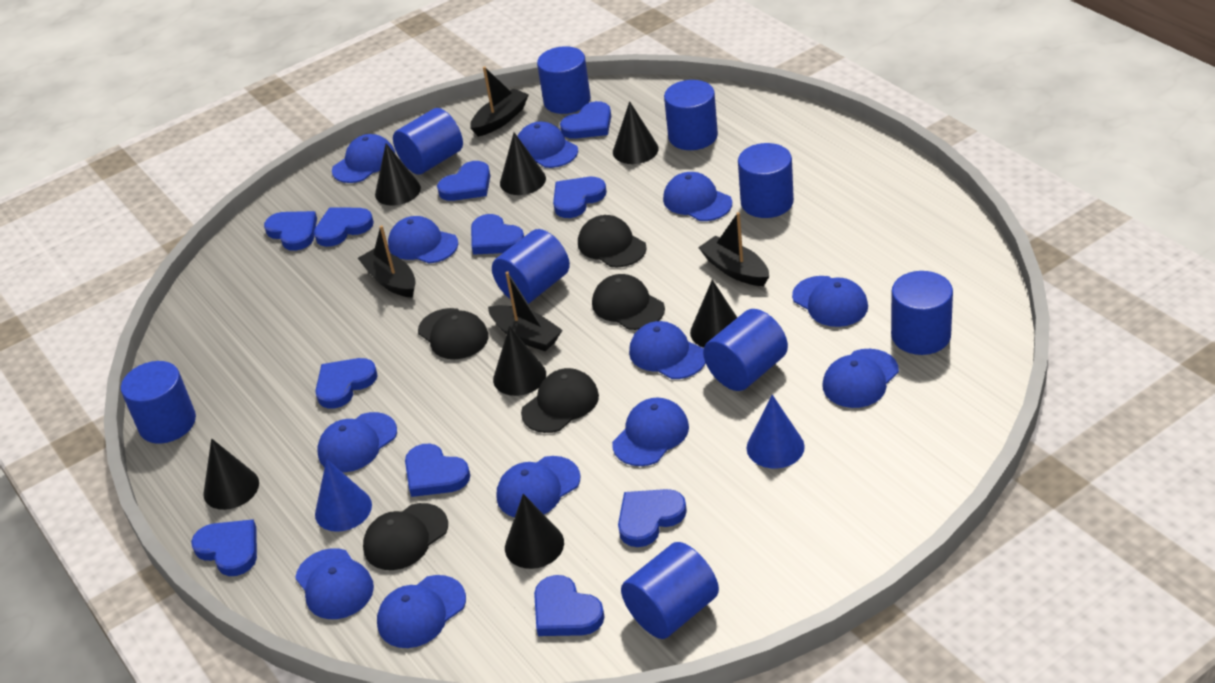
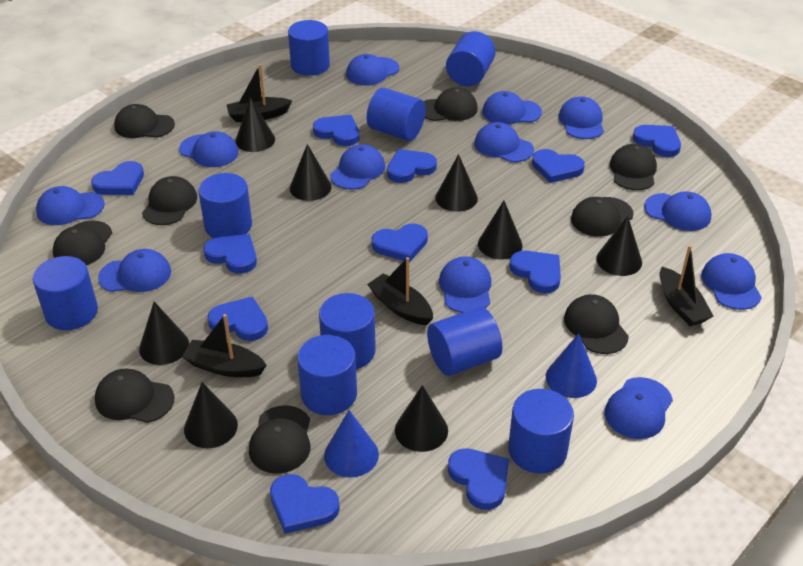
black cap: [363,503,448,570] [418,308,488,359] [521,368,599,433] [578,215,647,268] [592,274,665,330] = 5 -> [53,221,112,265] [95,369,174,423] [114,104,175,138] [142,176,197,225] [249,405,310,474] [424,87,478,121] [564,294,629,354] [571,197,634,236] [610,144,657,190] = 9
black cone: [203,438,259,510] [375,143,421,206] [493,326,546,396] [500,132,546,195] [505,494,564,569] [613,101,659,164] [690,280,738,348] = 7 -> [139,302,189,365] [184,382,238,448] [235,97,275,152] [290,144,332,201] [395,385,448,452] [435,154,478,212] [478,200,523,259] [596,216,642,276] = 8

